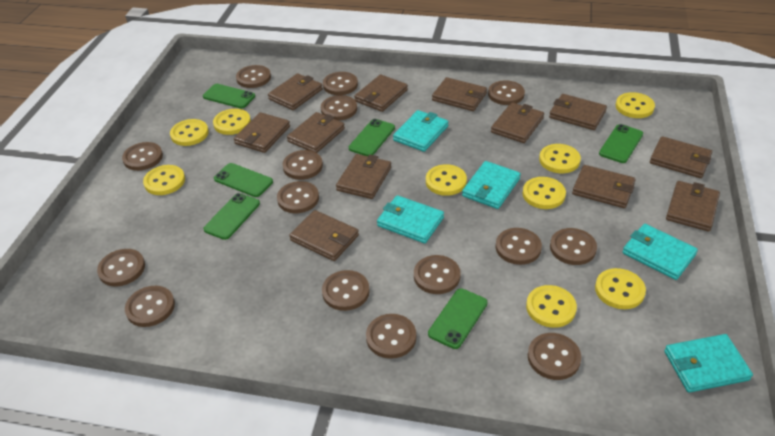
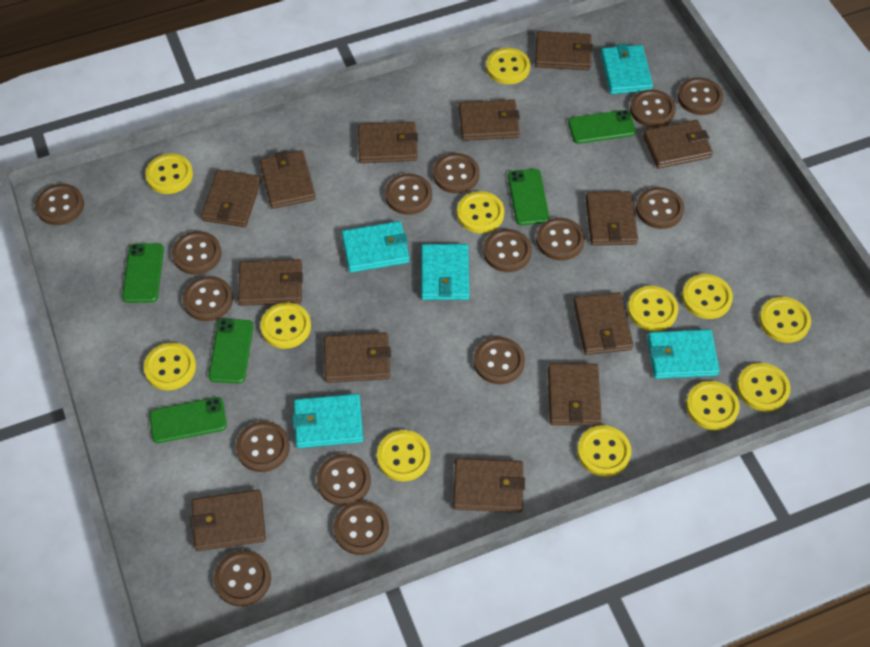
brown wallet: [234,112,290,153] [268,73,323,110] [287,112,345,153] [289,210,359,261] [336,154,391,199] [354,74,408,112] [432,77,487,111] [491,102,544,143] [549,94,607,130] [572,165,636,208] [650,136,712,178] [666,181,720,232] = 12 -> [190,489,266,551] [201,170,261,227] [238,259,303,306] [260,150,316,209] [324,332,391,383] [358,122,418,163] [453,458,525,513] [459,99,520,141] [535,31,593,70] [548,363,602,426] [573,292,634,355] [586,191,638,246] [643,120,713,168] = 13
green phone: [203,84,255,108] [204,193,260,240] [214,163,273,197] [349,119,395,156] [428,288,488,349] [599,124,643,163] = 6 -> [122,243,164,303] [149,397,227,443] [208,319,253,384] [508,169,549,225] [568,110,636,144] = 5
yellow button: [143,165,185,195] [170,119,209,146] [213,109,251,135] [426,164,467,196] [523,177,566,209] [526,285,577,328] [539,144,581,173] [595,268,646,309] [616,92,655,118] = 9 -> [144,343,196,390] [145,153,193,194] [260,303,311,349] [377,430,430,481] [457,191,504,233] [486,48,530,84] [577,425,631,477] [628,286,678,331] [682,274,733,319] [686,381,740,430] [737,363,791,412] [759,297,811,343] = 12

